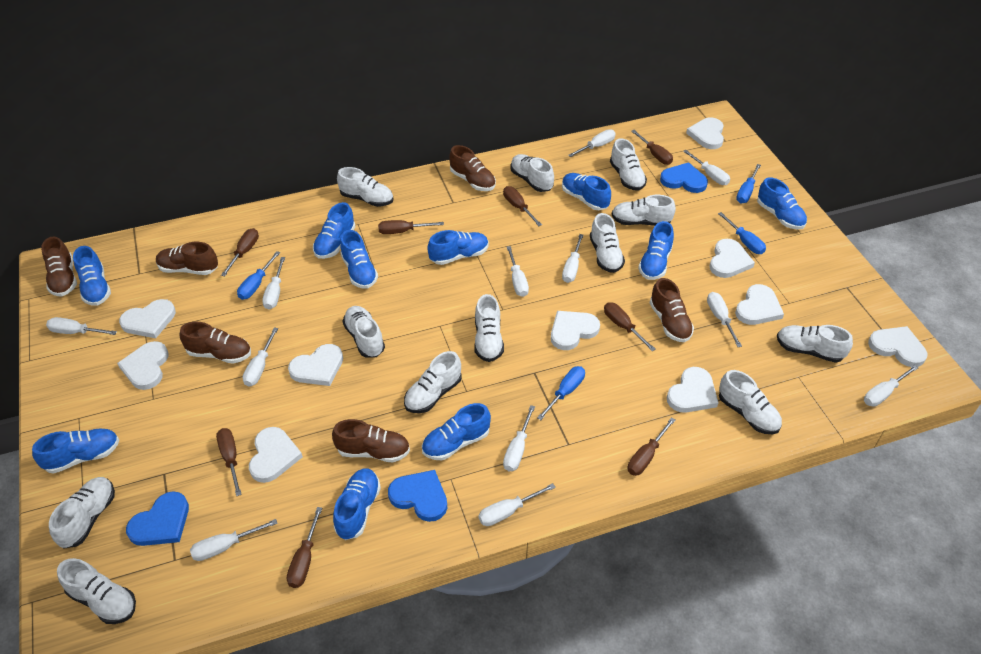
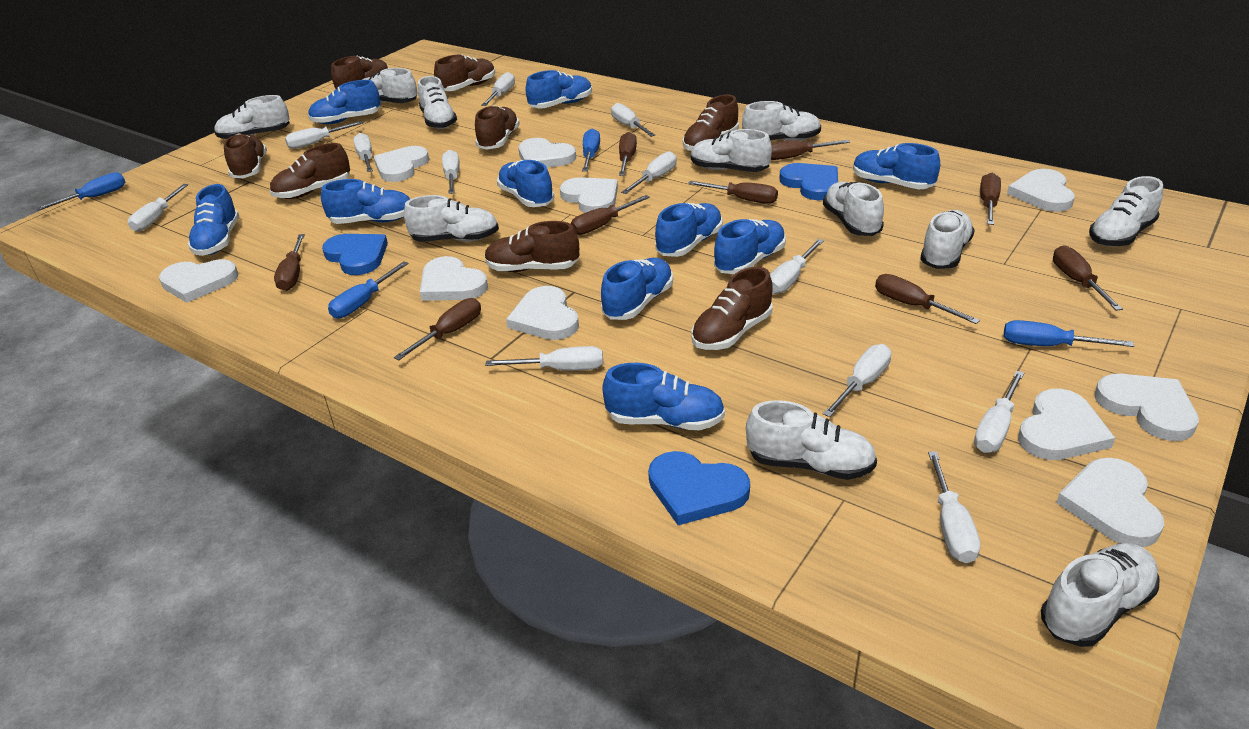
brown screwdriver: [216,428,242,496] [221,228,259,277] [287,507,322,588] [378,220,444,234] [503,186,542,226] [604,302,656,351] [627,417,675,476] [631,130,673,165] = 8 -> [274,234,305,291] [394,298,481,360] [571,195,650,235] [619,132,637,176] [688,181,778,204] [771,140,850,160] [875,274,980,324] [980,173,1001,225] [1053,245,1123,311] = 9
brown shoe: [41,237,77,296] [156,242,218,275] [180,322,251,364] [332,419,410,462] [449,145,496,191] [650,278,694,342] = 6 -> [224,133,267,178] [270,143,350,199] [331,55,388,90] [434,54,495,91] [475,105,520,150] [485,221,579,272] [683,94,739,151] [691,267,773,350] = 8
white shoe: [49,477,115,549] [57,558,136,624] [337,167,393,207] [343,306,385,358] [404,351,462,413] [474,294,504,362] [510,154,554,192] [590,213,625,273] [610,138,647,191] [611,195,676,226] [719,370,782,434] [777,325,853,363] = 12 -> [214,95,290,139] [362,68,417,103] [404,195,499,242] [418,76,457,129] [691,129,772,172] [742,101,821,141] [746,400,877,480] [823,182,884,236] [920,210,975,269] [1041,543,1160,647] [1089,176,1163,247] = 11

